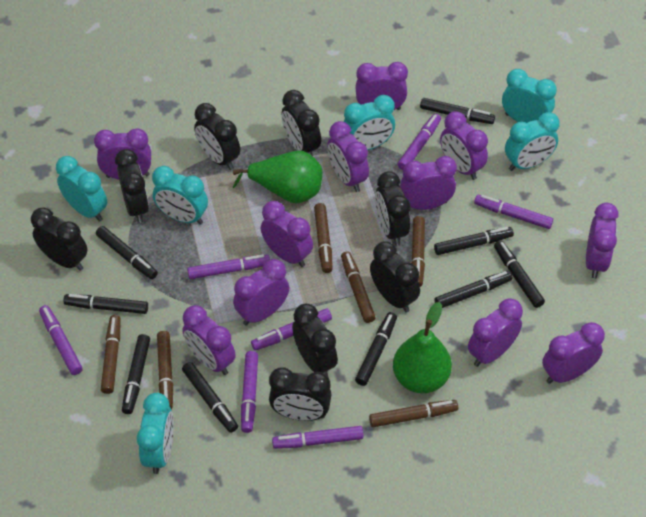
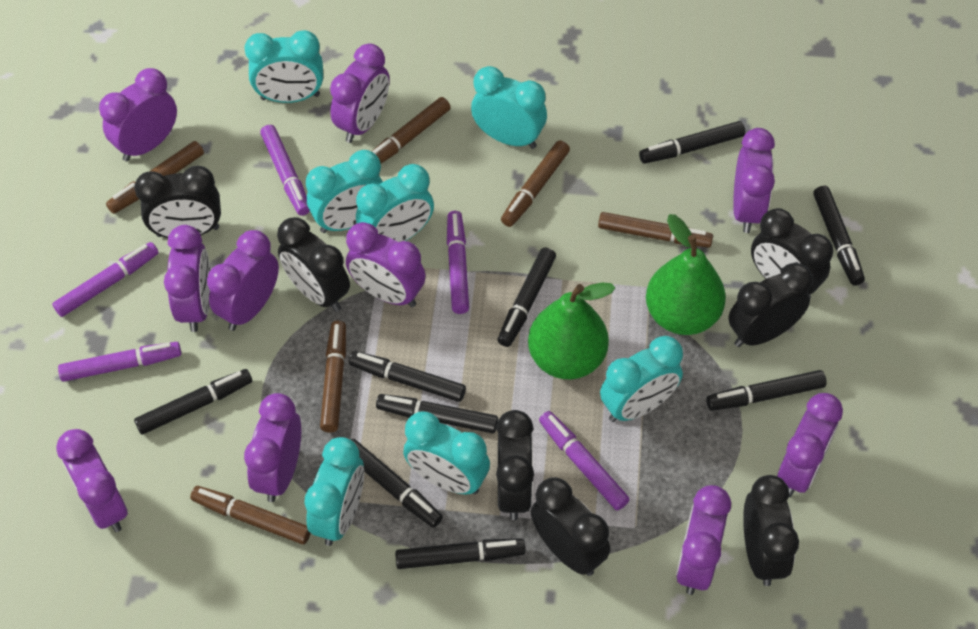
black clock: [31,207,87,271] [115,149,149,223] [194,103,240,170] [269,367,331,421] [282,90,321,156] [292,304,338,376] [370,241,420,312] [375,171,411,246] = 8 -> [134,166,221,238] [277,217,350,312] [496,410,534,520] [531,477,610,576] [728,263,813,347] [743,475,799,586] [751,208,833,299] = 7
purple clock: [94,128,151,179] [182,305,236,375] [233,259,289,325] [261,201,313,267] [327,121,369,192] [355,62,408,110] [400,156,457,210] [440,111,488,180] [468,299,523,367] [542,322,605,384] [586,203,618,279] = 11 -> [56,429,128,532] [99,68,177,161] [164,225,210,332] [207,230,279,331] [244,393,301,502] [330,43,390,143] [346,222,426,307] [676,485,731,595] [733,128,775,233] [777,393,843,497] = 10
purple marker: [39,305,83,375] [187,254,270,279] [241,351,258,433] [251,308,332,350] [272,426,363,449] [398,114,441,170] [474,195,553,229] = 7 -> [52,242,158,317] [58,342,181,382] [260,125,310,216] [447,211,469,314] [539,411,630,510] = 5
turquoise clock: [56,156,107,222] [137,393,174,474] [152,166,208,225] [343,95,395,150] [502,69,557,123] [505,112,560,171] = 6 -> [244,30,323,103] [304,437,364,546] [306,150,383,233] [356,164,434,242] [403,411,490,495] [471,66,547,149] [600,336,683,422] = 7

